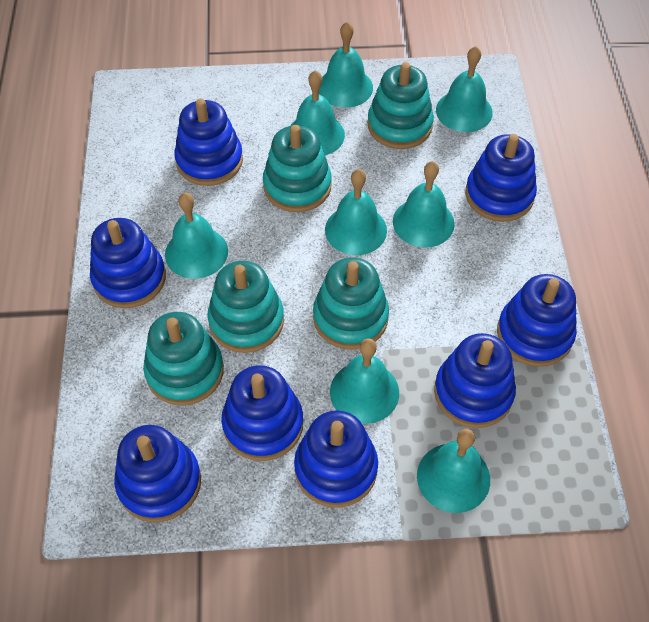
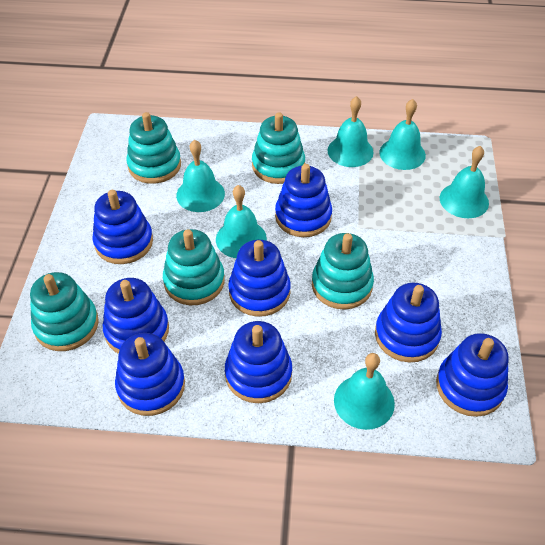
turquoise bell: [165,193,228,279] [290,70,345,155] [319,22,373,108] [325,169,387,255] [330,338,399,424] [393,161,455,248] [417,429,490,513] [436,46,493,132] = 8 -> [176,140,225,212] [216,185,267,258] [328,96,374,167] [334,353,395,430] [379,99,426,170] [440,146,489,218] = 6

